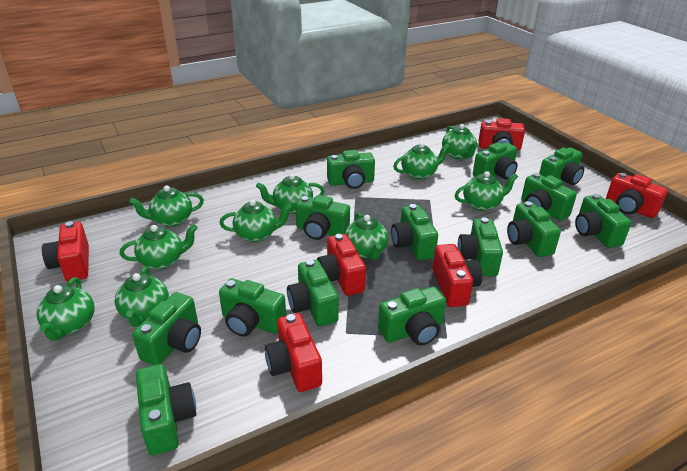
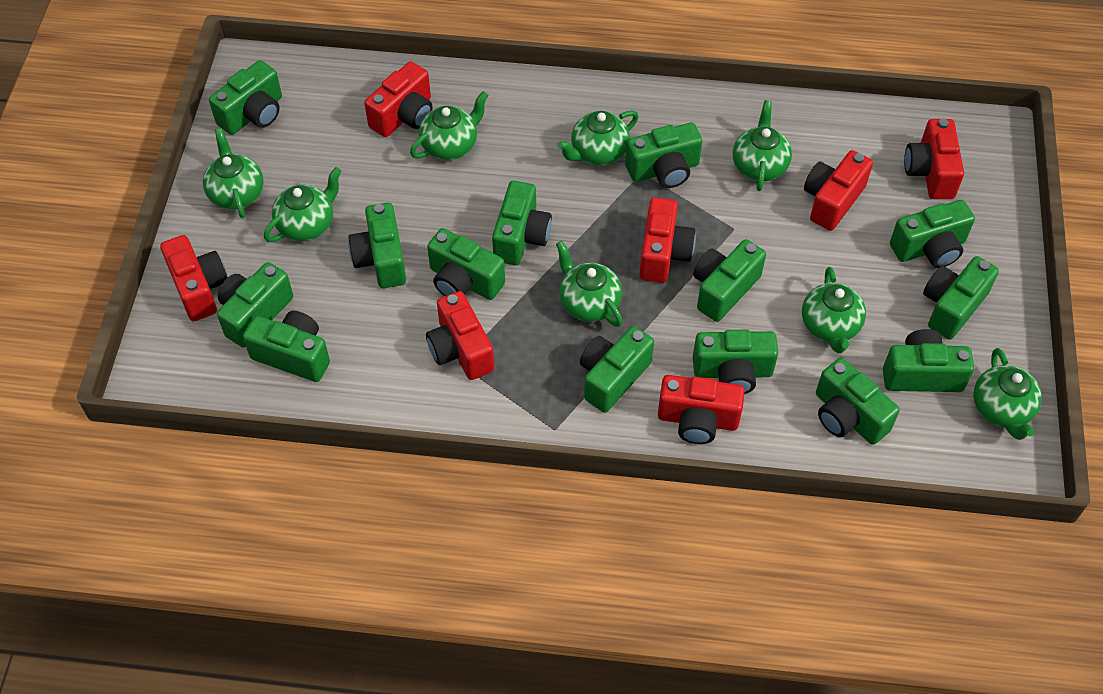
green teapot: [36,277,95,341] [115,266,169,327] [120,224,198,269] [129,185,204,227] [219,200,292,242] [256,174,325,214] [344,212,388,260] [393,142,450,180] [442,124,478,159] [455,171,518,211] = 10 -> [203,128,264,218] [264,167,341,242] [410,91,488,160] [556,241,623,327] [557,110,639,165] [733,100,792,191] [802,267,866,353] [973,348,1042,440] = 8
red camera: [42,221,89,282] [264,313,322,392] [317,234,366,296] [433,244,483,307] [478,118,525,150] [606,173,668,218] = 6 -> [160,235,228,322] [364,61,433,137] [426,291,494,380] [639,197,696,283] [658,375,745,444] [804,150,873,231] [904,119,964,199] = 7

